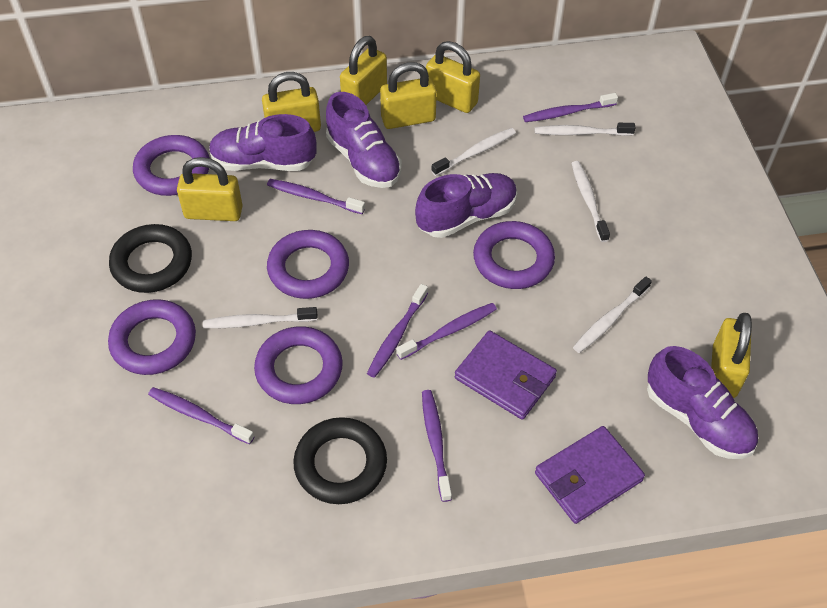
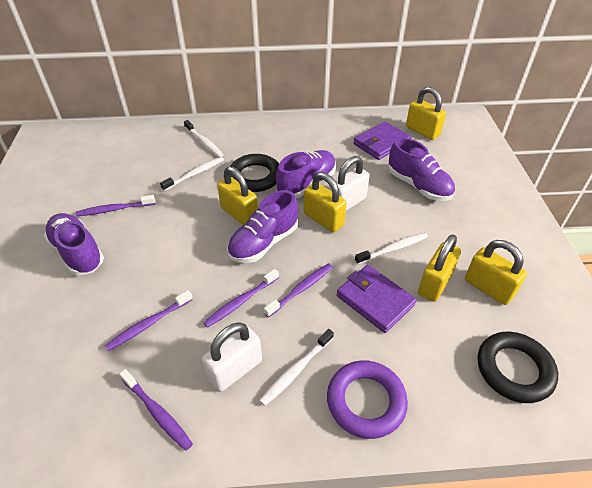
purple ring: [108,299,196,375] [133,135,210,196] [254,326,343,404] [267,230,349,299] [473,221,555,289] = 5 -> [327,360,408,439] = 1
purple toothbrush: [148,387,255,444] [267,179,365,214] [367,284,428,378] [396,303,497,360] [422,390,452,502] [523,93,618,122] = 6 -> [76,195,155,216] [105,290,193,351] [119,369,193,451] [203,269,279,328] [264,263,333,318] = 5
white padlock: none = 0 -> [202,322,262,392] [329,156,370,211] = 2
white toothbrush: [203,307,318,328] [431,128,516,176] [535,123,636,136] [572,161,610,242] [573,276,652,353] = 5 -> [160,157,224,191] [184,120,224,157] [259,329,334,406] [355,233,428,265] = 4
yellow padlock: [177,157,243,221] [262,72,321,132] [340,36,387,105] [380,62,437,129] [426,41,480,113] [711,313,752,398] = 6 -> [217,167,258,225] [304,172,347,232] [406,87,446,140] [418,234,461,302] [465,240,527,305] = 5

